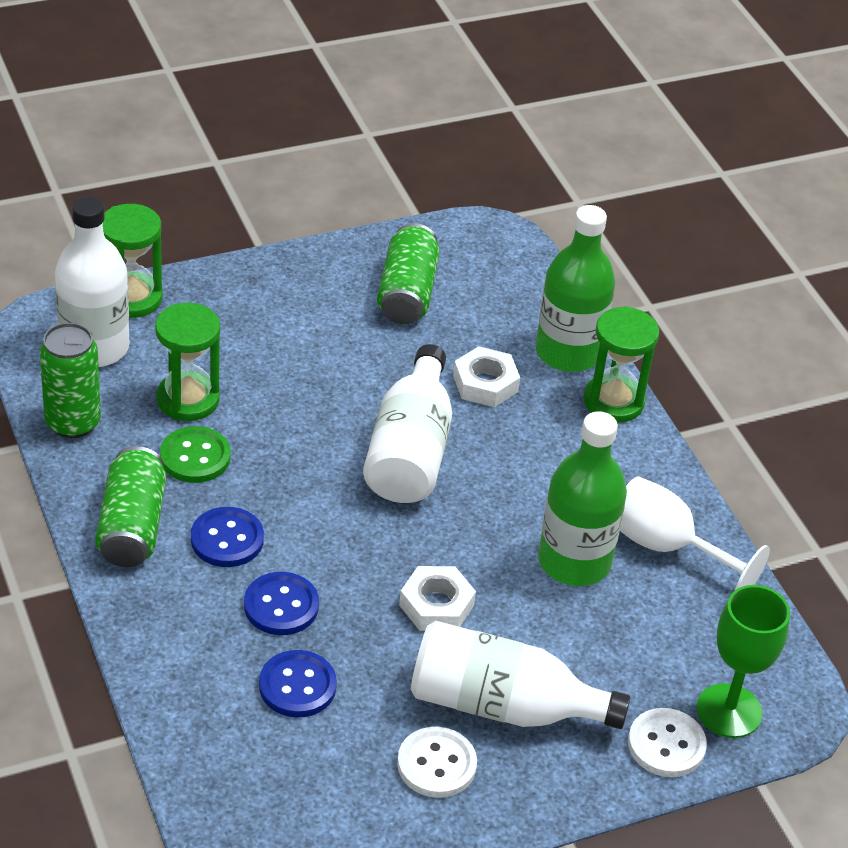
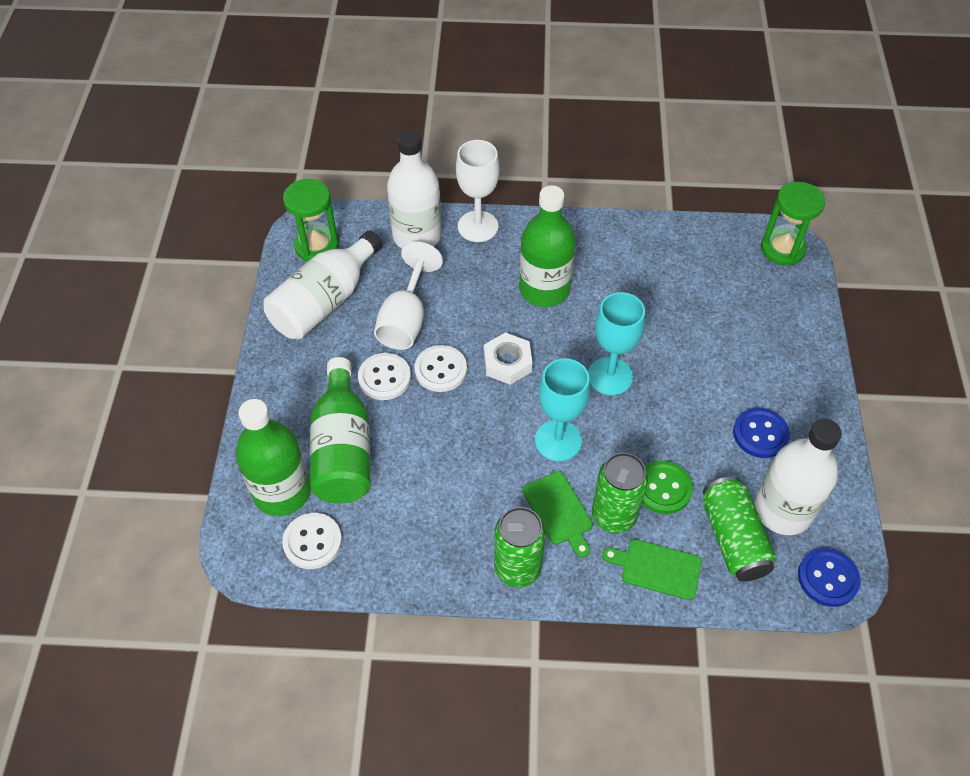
blue button: [191,507,264,567] [244,572,319,635] [259,650,337,717] = 3 -> [733,408,790,458] [798,548,860,607] = 2
green bottle: [535,205,615,372] [538,411,627,586] = 2 -> [236,399,311,516] [310,357,371,504] [519,185,576,307] = 3
green cutting board: none = 0 -> [523,471,593,558] [602,539,702,600] = 2
green goblet: [697,585,790,738] = 1 -> none = 0
green hourglass: [103,204,163,318] [155,303,220,421] [584,306,659,423] = 3 -> [283,179,339,262] [761,182,825,266] = 2
turquoise goblet: none = 0 -> [535,358,590,462] [588,292,645,396] = 2
white button: [397,727,477,798] [628,708,707,777] = 2 -> [282,513,342,569] [358,353,411,400] [414,345,467,392] = 3
white goblet: [620,476,770,590] = 1 -> [374,241,443,350] [456,140,500,242] = 2
white nut: [399,566,476,631] [453,346,520,407] = 2 -> [484,332,533,385] = 1

